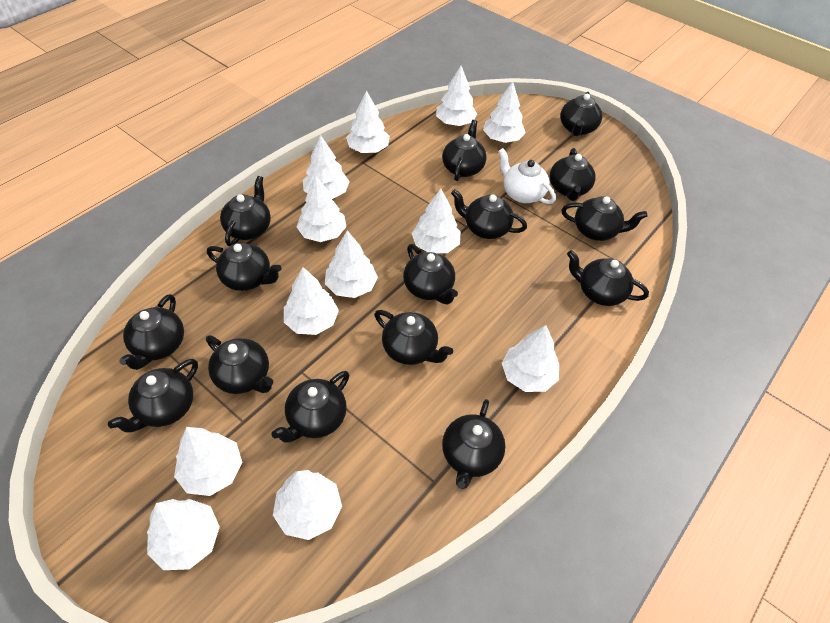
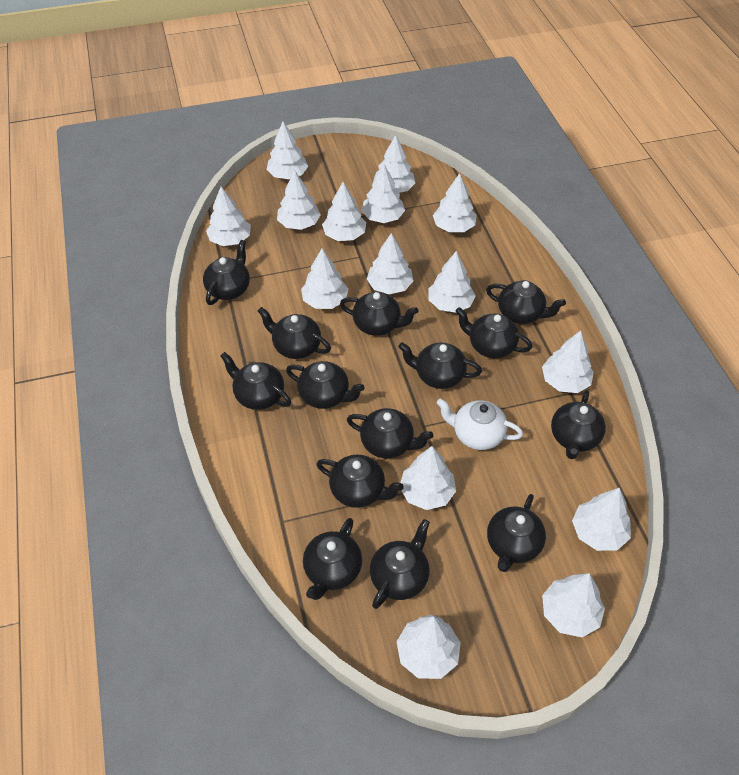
black teapot: [108,359,198,433] [119,294,184,370] [206,335,273,394] [207,243,281,291] [220,176,271,246] [272,371,349,443] [375,310,453,365] [403,244,458,304] [442,120,487,181] [442,399,505,489] [451,189,527,239] [550,148,596,201] [560,92,602,136] [562,196,648,241] [567,250,649,306] = 15 -> [203,240,250,305] [221,352,291,410] [258,307,331,359] [286,361,365,409] [303,518,362,600] [317,454,404,508] [340,291,419,336] [347,408,433,458] [370,519,430,609] [398,342,482,389] [455,307,532,358] [486,280,566,324] [487,494,546,572] [551,390,606,459] = 14
white tree: [147,499,220,570] [174,427,242,496] [273,470,342,540] [284,267,339,335] [297,176,347,242] [303,135,350,199] [325,230,378,298] [346,91,390,153] [412,189,461,253] [436,66,477,126] [483,81,526,143] [502,325,559,392] = 12 -> [206,187,251,246] [267,122,308,179] [277,170,321,230] [301,249,349,309] [322,182,366,241] [361,164,405,223] [367,233,414,294] [374,135,415,193] [397,615,461,679] [401,446,456,510] [428,251,476,313] [433,173,477,232] [542,331,594,393] [542,573,605,637] [572,488,631,551] = 15

